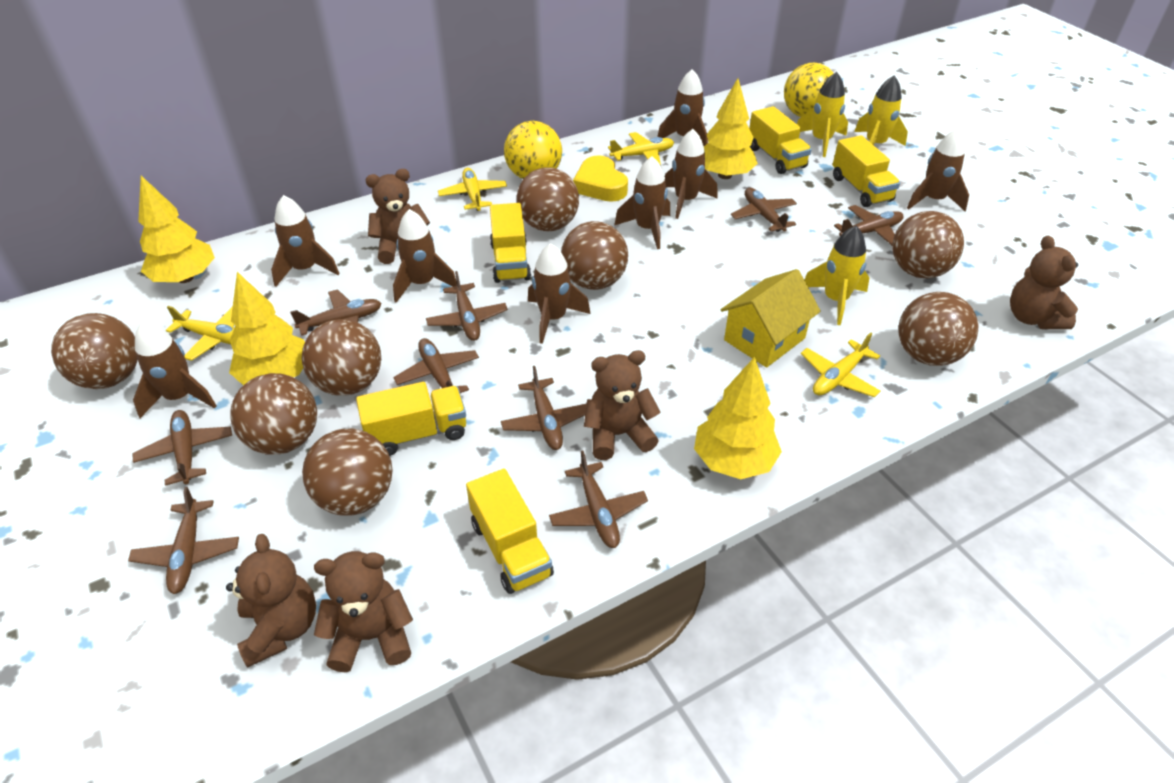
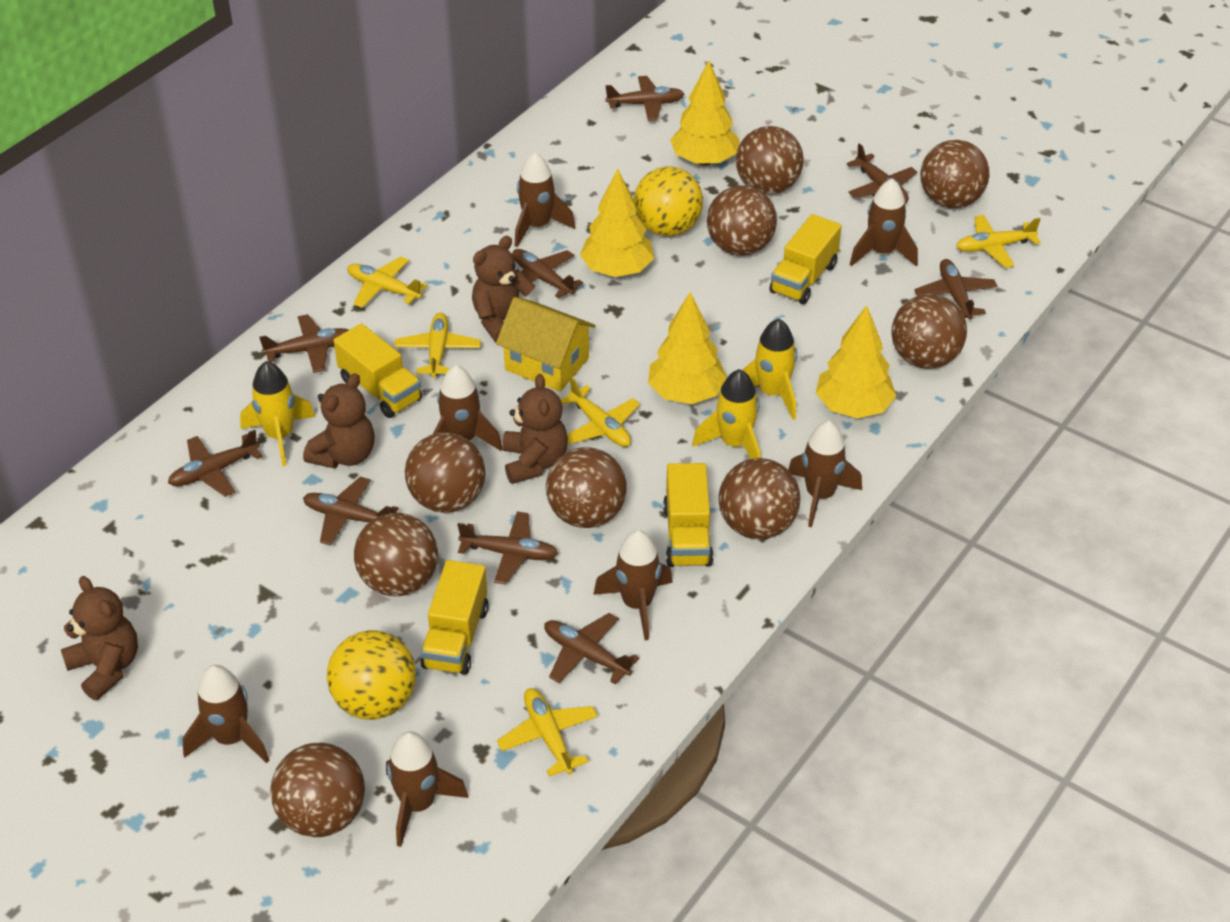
brown ball: [51,313,138,389] [230,373,317,455] [302,319,381,396] [302,429,392,516] [517,167,579,231] [561,221,628,290] [892,211,964,278] [898,292,978,366] = 8 -> [270,743,365,837] [354,513,438,596] [405,432,485,513] [546,447,627,528] [707,185,777,256] [719,458,800,540] [736,126,804,194] [891,294,967,369] [920,140,989,208] = 9
brown rocket: [133,321,216,418] [271,195,340,287] [393,209,457,303] [528,243,590,344] [614,156,670,249] [657,69,708,146] [665,129,718,219] [907,129,969,211] = 8 -> [182,665,270,763] [386,731,468,847] [432,365,503,451] [515,152,575,247] [593,530,673,641] [788,421,862,527] [850,179,918,267] = 7
brown teddy bear: [226,534,316,668] [314,551,413,672] [366,169,430,264] [584,350,661,460] [1010,236,1078,329] = 5 -> [61,576,138,700] [303,373,375,469] [472,236,535,343] [503,374,568,484] = 4
yellow heart: [573,155,628,202] = 1 -> none = 0
yellow plane: [166,306,235,361] [438,168,507,211] [608,132,674,165] [801,333,880,397] = 4 -> [347,256,427,308] [394,312,481,378] [497,688,598,777] [560,377,640,447] [956,215,1041,268] = 5
yellow truck: [356,382,466,456] [466,469,554,594] [490,203,531,283] [749,106,812,174] [833,135,900,207] = 5 -> [334,323,422,418] [421,560,489,675] [663,463,714,567] [769,214,842,304] = 4

